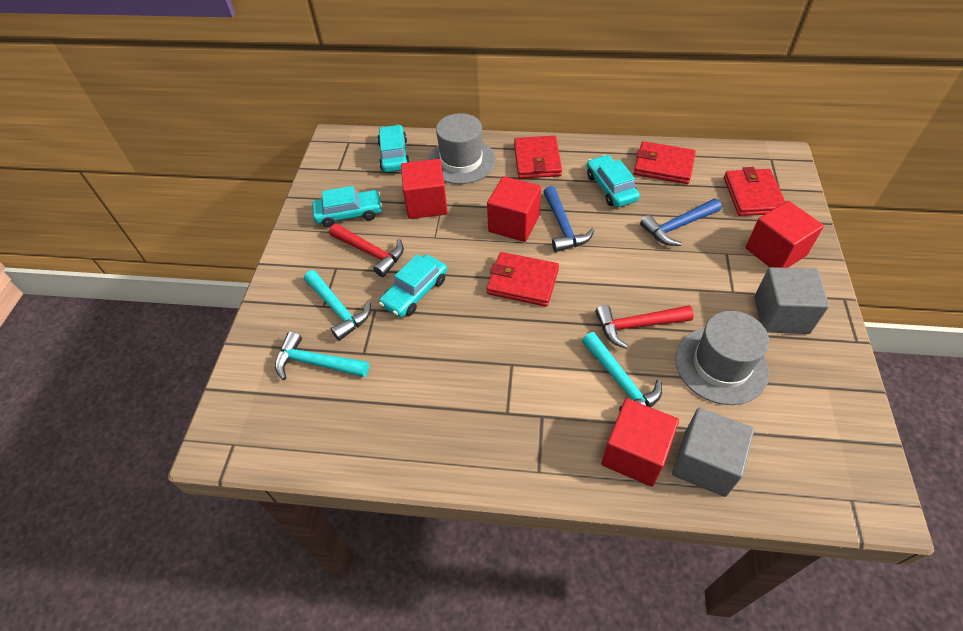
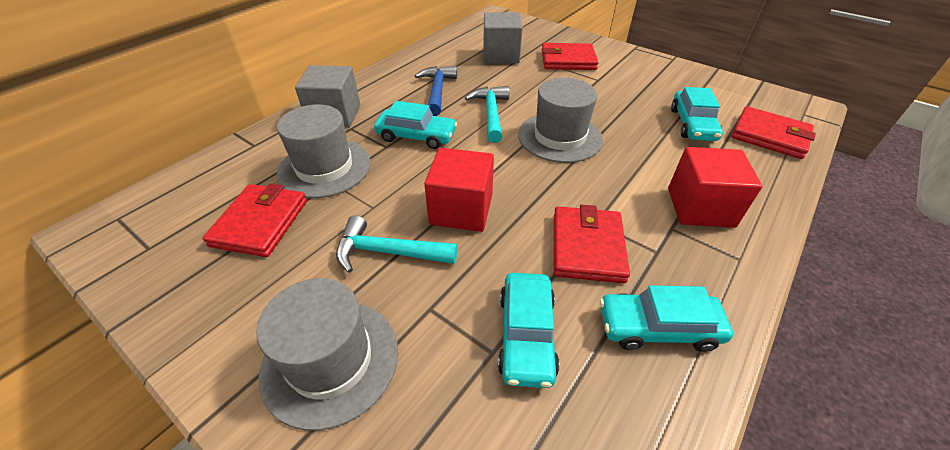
blue hammer: [544,186,594,252] [640,199,722,246] = 2 -> [415,66,457,116] = 1
grey hat: [428,113,496,184] [675,311,769,405] = 2 -> [256,278,398,431] [277,104,370,198] [518,78,603,163] = 3
red cube: [401,159,448,219] [487,176,541,242] [601,398,679,487] [745,201,824,268] = 4 -> [424,148,494,232] [668,147,762,228] = 2
red hammer: [329,224,404,277] [595,305,694,349] = 2 -> none = 0
turquoise hammer: [275,331,369,380] [304,270,371,341] [582,332,662,411] = 3 -> [336,215,458,273] [465,86,509,143] = 2

